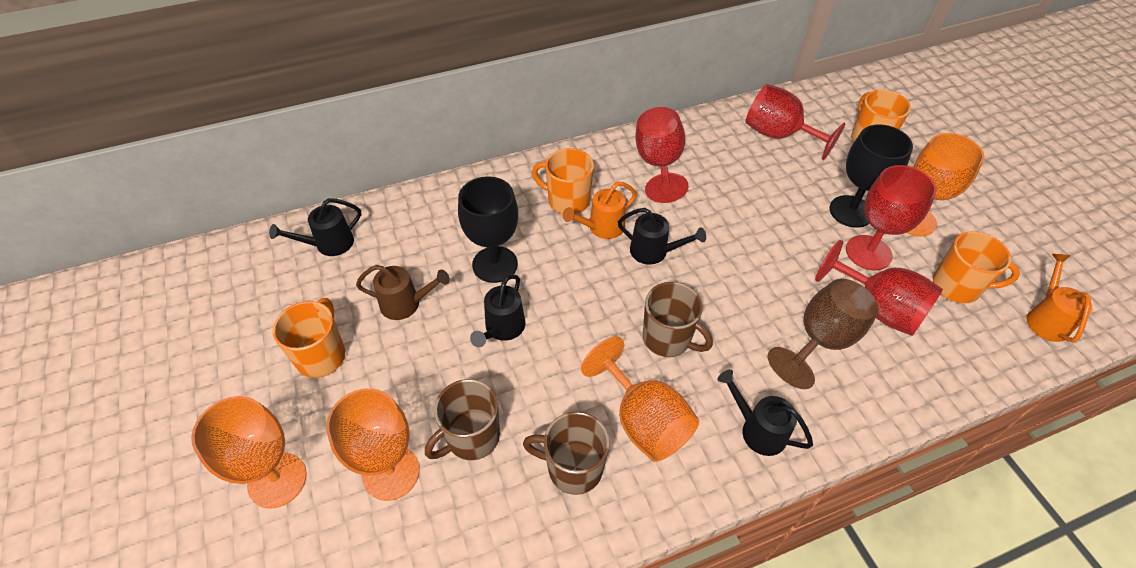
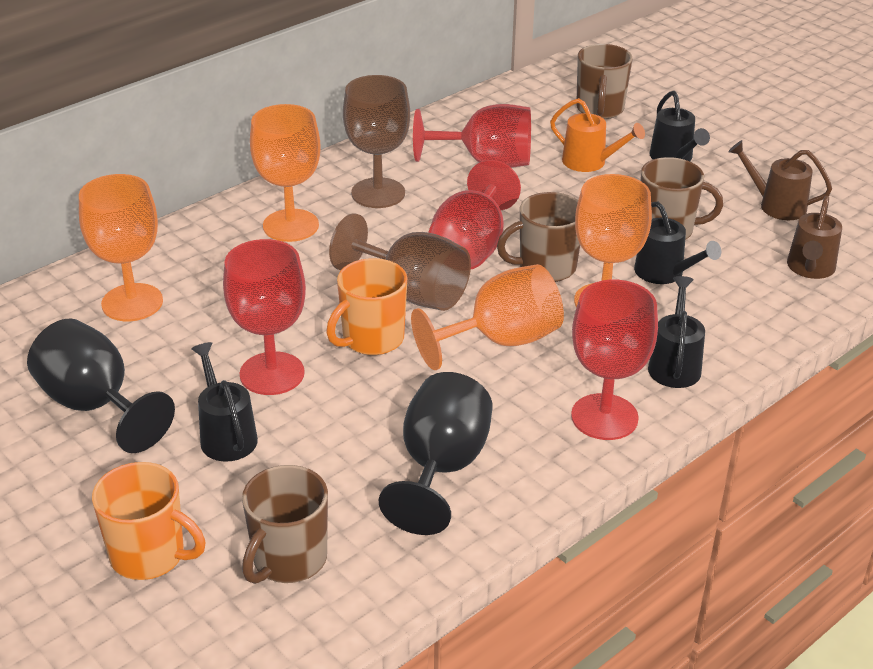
brown goblet: [768,279,879,389] = 1 -> [329,213,471,311] [343,75,410,208] = 2
brown mug: [425,379,500,460] [523,412,610,495] [643,282,713,357] = 3 -> [242,465,328,584] [497,192,580,282] [576,44,633,119] [640,157,723,240] = 4
brown watering can: [356,265,450,320] = 1 -> [728,140,832,220] [787,196,842,279] = 2
orange mug: [272,298,345,378] [532,148,594,214] [851,90,911,142] [933,231,1020,304] = 4 -> [92,462,206,580] [326,258,407,355] = 2
orange watering can: [563,182,637,239] [1027,254,1093,343] = 2 -> [550,98,645,172] = 1

